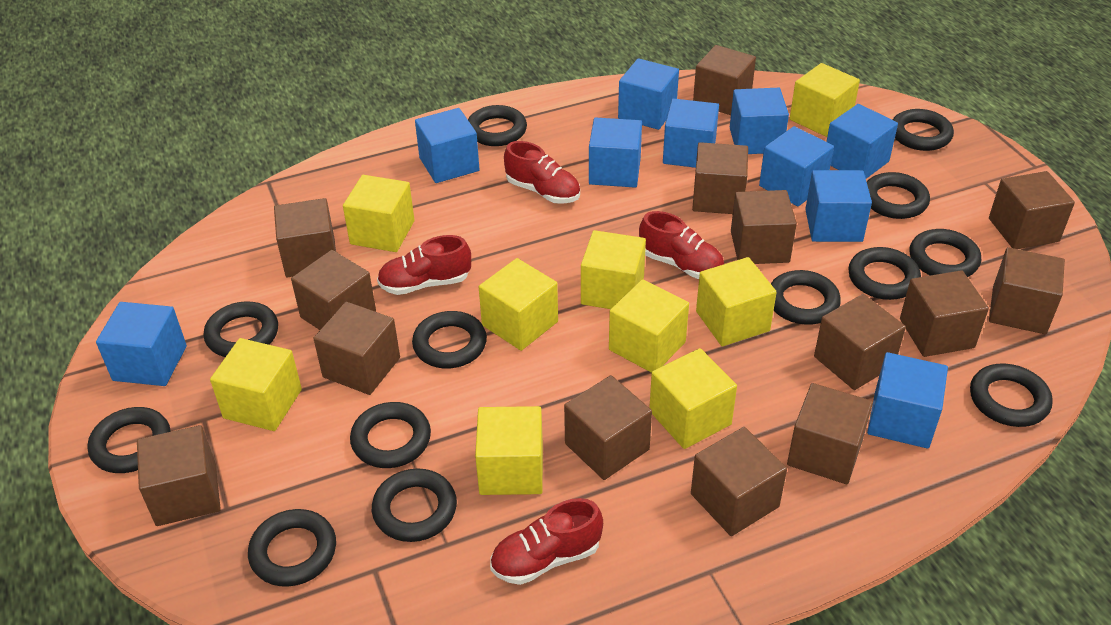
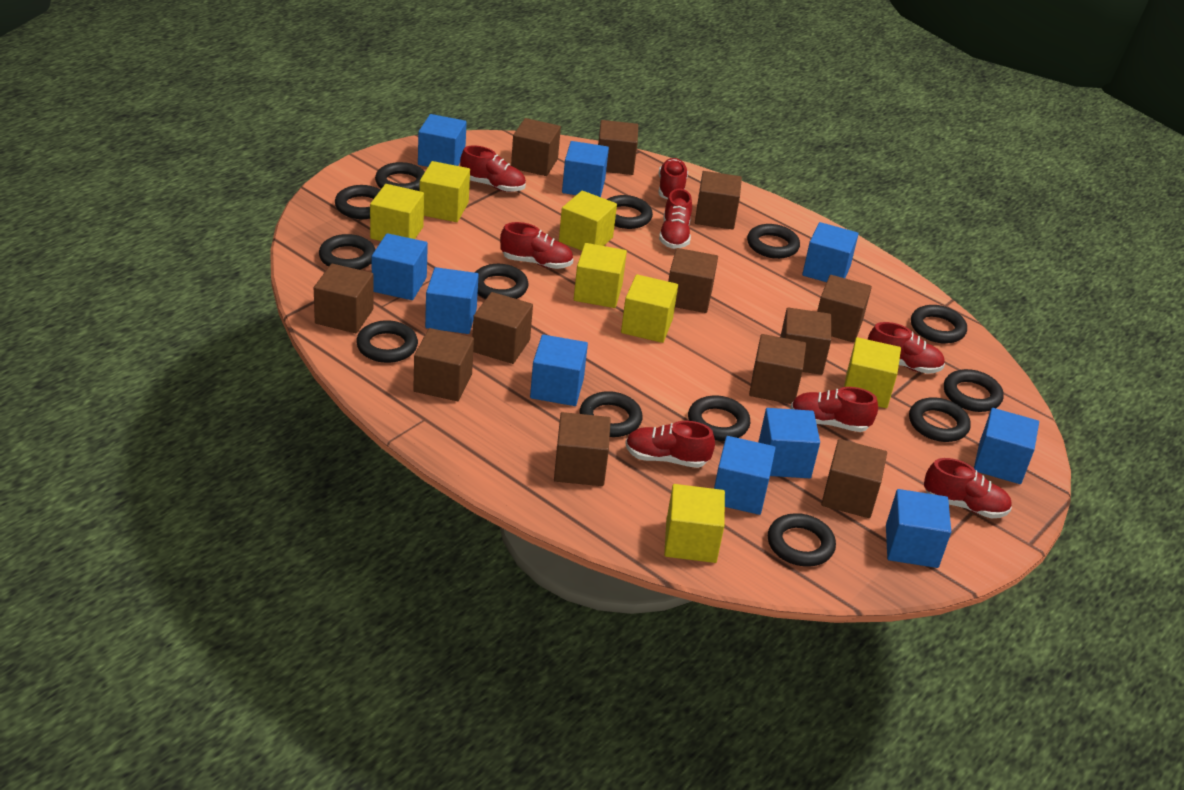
brown cube: [137,425,221,526] [274,198,336,277] [291,250,376,330] [313,302,400,395] [564,375,652,480] [691,427,787,536] [692,142,748,214] [693,45,756,115] [731,190,797,264] [787,383,873,484] [814,294,906,390] [900,270,989,357] [989,171,1075,249] [989,247,1065,334] = 14 -> [314,263,373,333] [413,328,474,401] [472,292,533,364] [511,118,561,176] [554,412,611,486] [598,120,638,175] [668,248,718,313] [695,171,742,230] [749,334,806,404] [780,307,831,375] [817,275,872,343] [821,439,887,518] = 12
red shoe: [377,235,471,295] [490,498,603,585] [504,141,580,204] [639,211,724,279] = 4 -> [460,145,526,192] [500,222,573,269] [625,421,715,468] [658,158,688,199] [659,189,692,249] [791,387,878,432] [868,322,945,374] [924,458,1012,518] = 8
yellow cube: [210,338,302,431] [343,175,414,252] [475,406,543,495] [479,258,558,351] [581,230,646,309] [609,279,689,373] [649,348,737,449] [696,257,777,346] [790,63,860,137] = 9 -> [370,184,424,241] [419,161,470,222] [559,191,617,251] [574,243,627,308] [621,274,678,343] [664,484,725,563] [844,337,901,408] = 7

